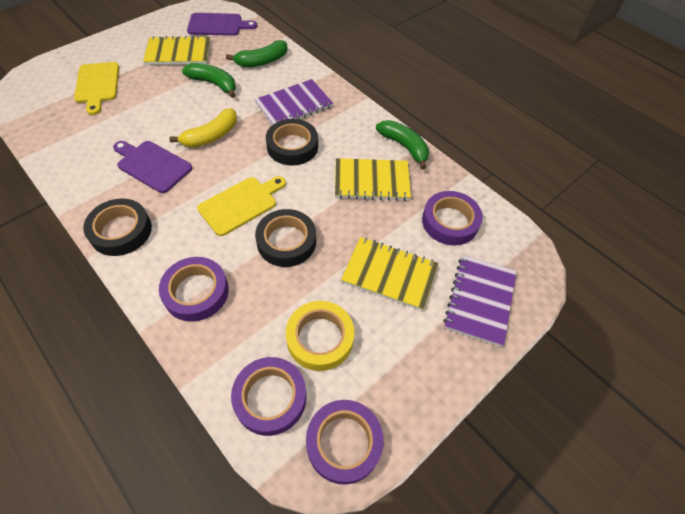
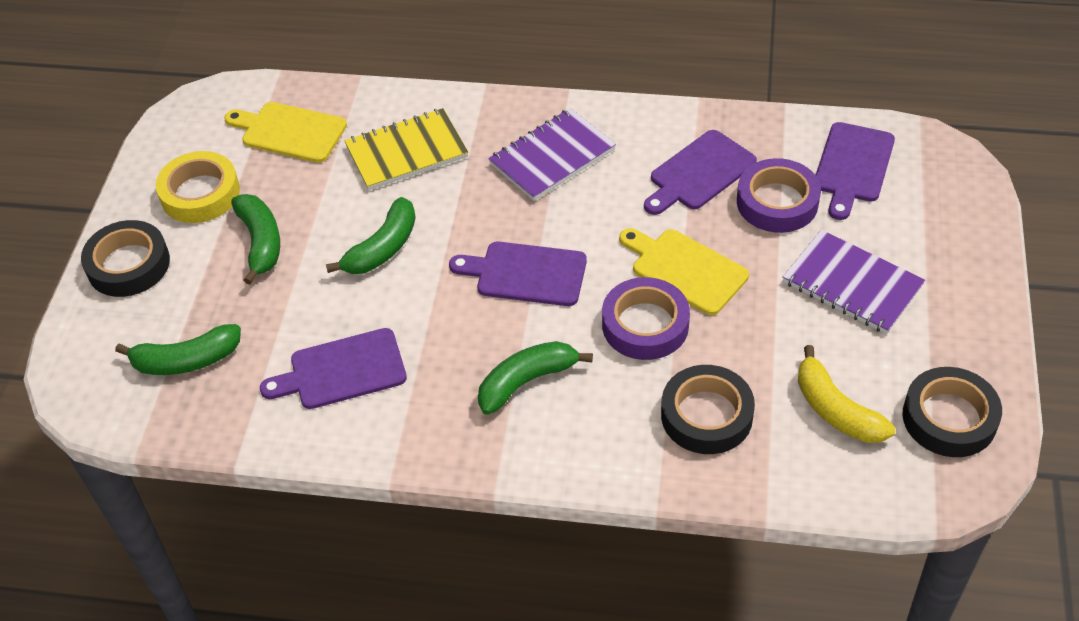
green banana: [182,63,236,98] [226,40,288,67] [376,120,429,170] = 3 -> [115,324,241,375] [231,194,280,284] [326,197,416,274] [478,341,593,415] = 4
purple cutting board: [113,141,192,193] [187,13,257,36] = 2 -> [260,328,407,409] [449,242,587,306] [644,130,757,215] [816,122,895,220] = 4
purple tape: [159,257,229,322] [231,357,306,436] [306,400,384,485] [422,191,483,246] = 4 -> [602,277,690,360] [737,158,821,233] = 2
yellow notebook: [143,36,210,65] [335,158,411,201] [341,237,439,311] = 3 -> [344,108,468,190] = 1

